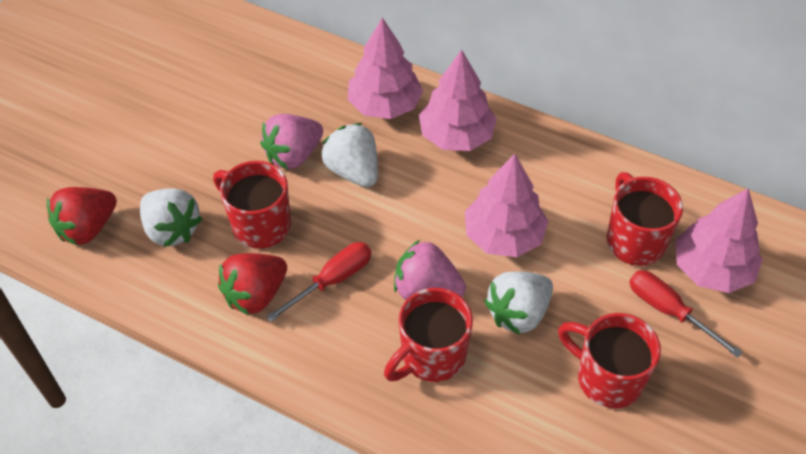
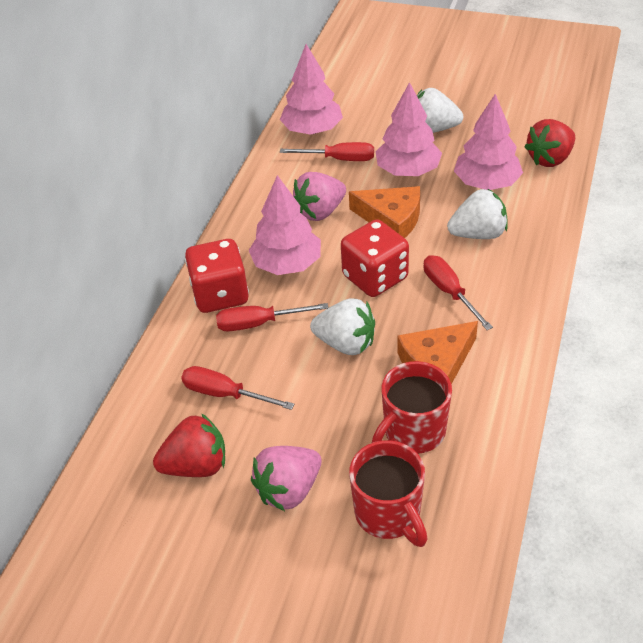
orange cheese: none = 0 -> [349,186,420,238] [397,321,478,384] = 2
red dice: none = 0 -> [185,239,249,313] [341,219,409,297] = 2
red mug: [213,161,291,249] [384,288,473,382] [558,313,661,408] [606,172,683,266] = 4 -> [349,440,427,547] [372,361,452,454] = 2
red screwdriver: [266,242,371,322] [629,270,743,358] = 2 -> [181,366,294,410] [216,303,328,331] [280,142,374,161] [423,255,493,330] = 4

